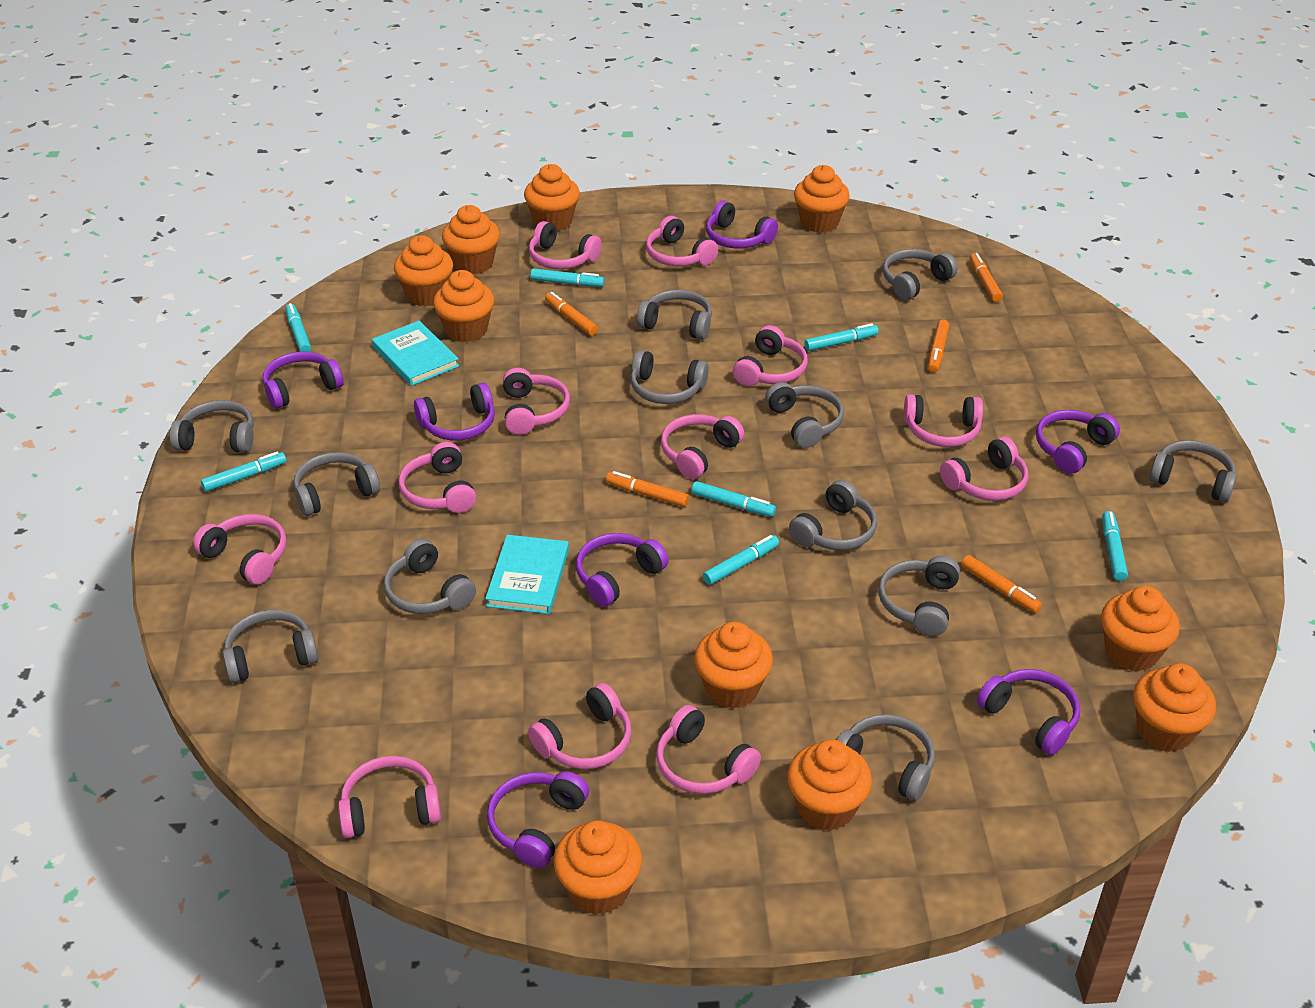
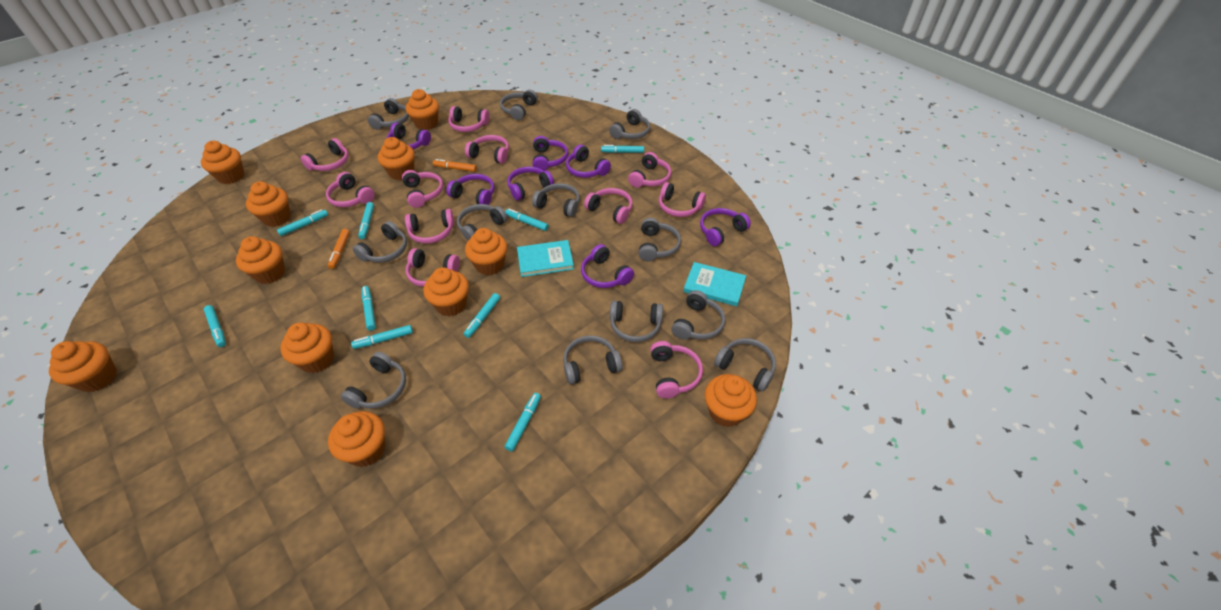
orange cupcake: [394,235,453,306] [433,270,494,342] [442,205,500,274] [524,164,580,231] [554,820,642,915] [694,622,773,709] [787,739,872,831] [794,165,850,233] [1101,586,1180,672] [1133,663,1216,752] = 10 -> [49,341,117,392] [201,141,244,184] [236,236,285,284] [246,181,291,227] [280,322,334,373] [328,411,385,467] [378,137,415,180] [406,89,439,130] [423,267,469,316] [465,228,507,275] [705,374,757,427] = 11
orange marker: [545,292,598,336] [606,471,689,507] [928,320,949,373] [961,555,1042,613] [970,253,1003,302] = 5 -> [328,229,350,269] [433,159,477,172] = 2
pink headphones: [193,514,287,584] [338,756,441,838] [398,442,476,513] [503,368,570,435] [528,683,631,769] [529,221,602,269] [646,216,719,266] [656,705,761,794] [661,414,744,479] [733,325,808,386] [904,394,983,447] [940,437,1028,501] = 12 -> [301,138,349,171] [326,172,375,207] [402,170,443,208] [405,209,454,244] [406,248,460,287] [449,106,490,132] [465,135,509,164] [584,188,633,224] [628,152,671,188] [650,341,703,398] [659,182,706,217] = 11
turquoise marker: [201,451,286,492] [285,303,311,352] [530,268,604,287] [691,481,776,517] [703,535,779,585] [804,323,879,351] [1102,511,1128,581] = 7 -> [204,305,226,347] [277,209,328,236] [351,325,413,349] [358,202,374,239] [362,286,376,331] [464,293,500,338] [505,209,549,231] [505,393,541,451] [601,145,644,153] = 9

